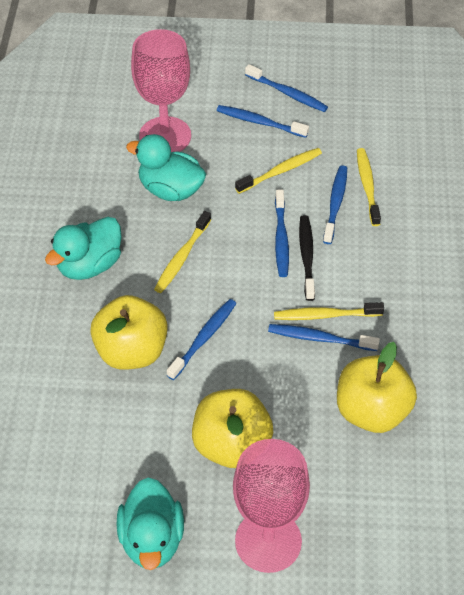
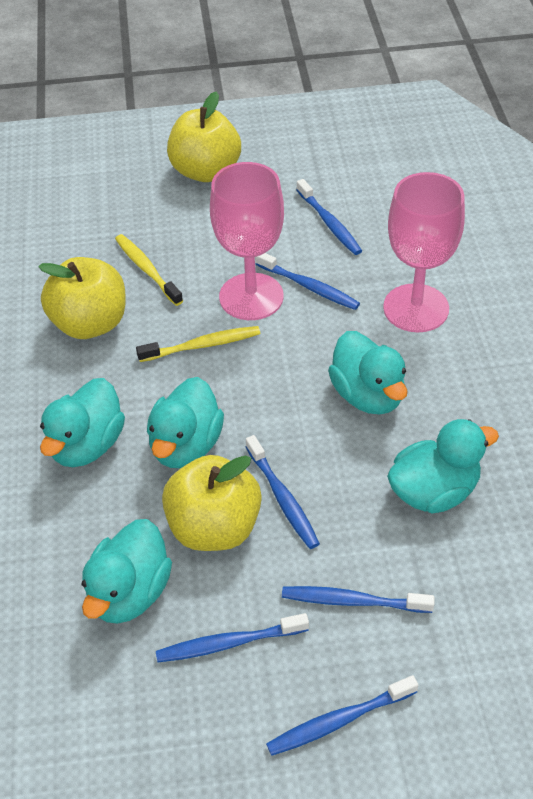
black toothbrush: [299,215,315,301] = 1 -> none = 0
turquoise duck: [45,217,121,280] [116,477,184,570] [126,134,206,201] = 3 -> [40,378,125,467] [81,519,172,624] [147,377,224,468] [328,331,408,415] [387,419,499,513] = 5
yellow toothbrush: [154,211,211,293] [235,148,322,194] [274,302,384,320] [357,148,381,226] = 4 -> [115,234,183,306] [136,326,260,362] = 2

